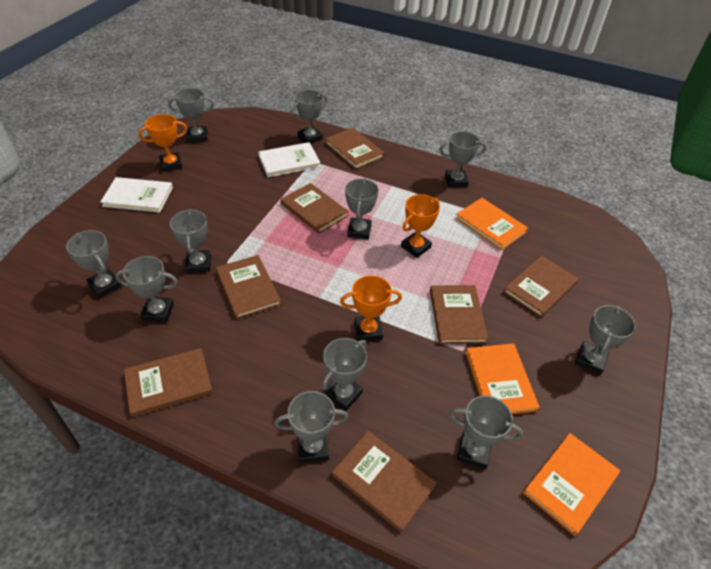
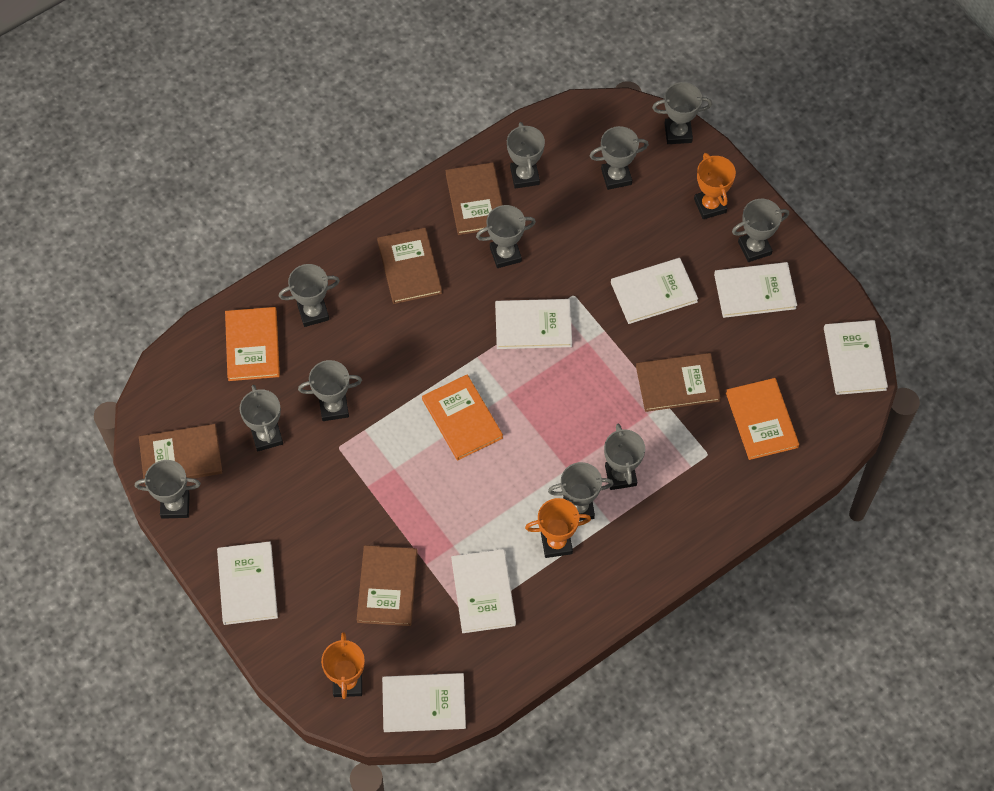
brown book: [124,348,213,417] [216,255,281,319] [280,183,349,234] [325,128,384,169] [332,431,436,532] [430,285,488,344] [504,255,579,317] = 7 -> [139,424,222,486] [357,545,418,626] [377,228,442,304] [445,162,503,235] [636,353,721,412] = 5
white book: [100,177,173,212] [258,142,321,177] = 2 -> [217,541,278,625] [382,673,466,732] [451,549,516,633] [495,299,572,349] [611,258,698,324] [714,262,797,318] [824,320,888,395] = 7

